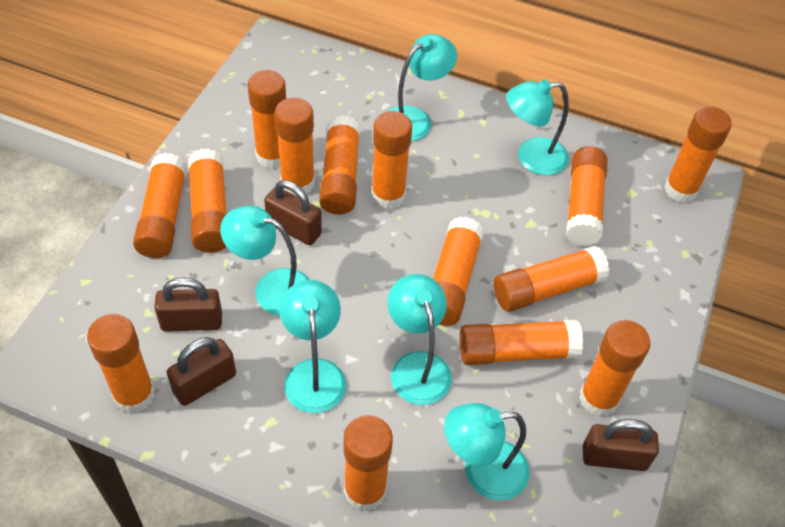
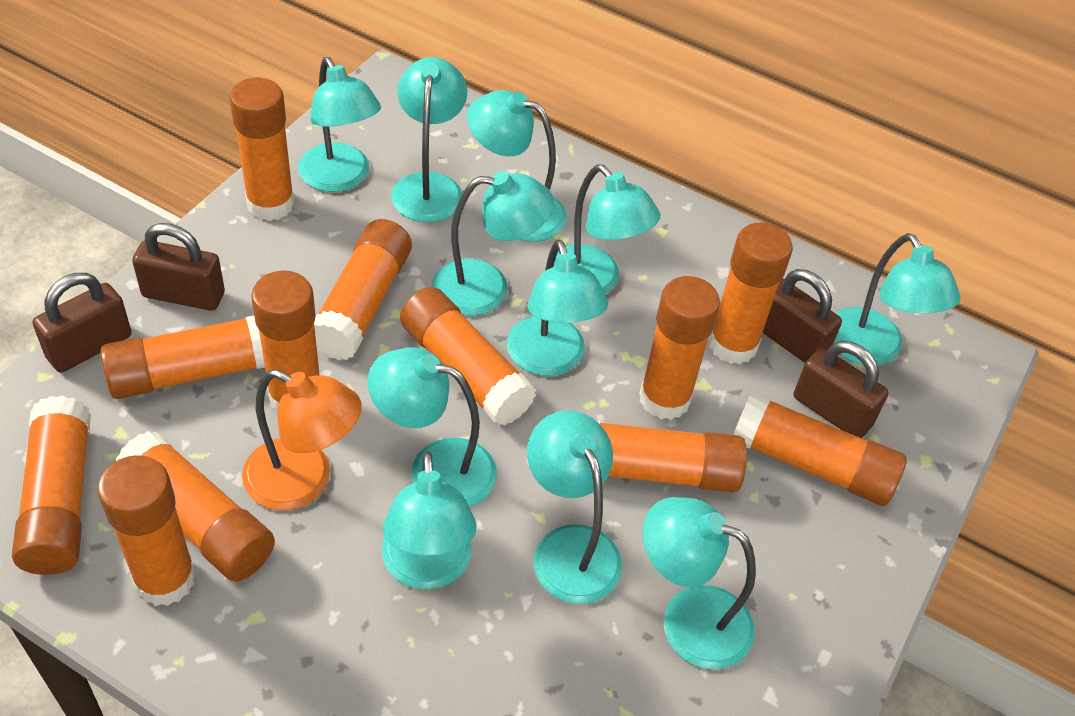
orange glue stick: [87,314,155,414] [133,153,187,258] [188,149,227,253] [248,70,286,169] [275,98,315,195] [319,115,360,214] [344,415,393,512] [371,111,412,209] [433,217,484,326] [459,320,583,365] [494,246,610,312] [566,146,608,246] [579,320,650,417] [664,107,732,203] = 14 -> [12,396,91,575] [98,455,196,606] [101,316,265,399] [116,431,275,582] [229,78,295,221] [251,271,320,413] [314,219,412,360] [400,287,536,426] [597,421,747,492] [639,276,720,420] [709,222,793,364] [733,392,907,506] = 12
orange lamp: none = 0 -> [242,370,362,510] = 1
turquoise lamp: [220,206,309,316] [280,280,346,413] [387,274,452,405] [388,34,457,142] [444,403,530,500] [506,79,569,175] = 6 -> [298,57,381,192] [368,347,497,507] [382,451,476,590] [391,57,467,222] [432,171,554,316] [467,90,567,242] [507,239,608,376] [527,410,622,604] [545,165,660,295] [643,497,756,669] [834,233,960,366] = 11

